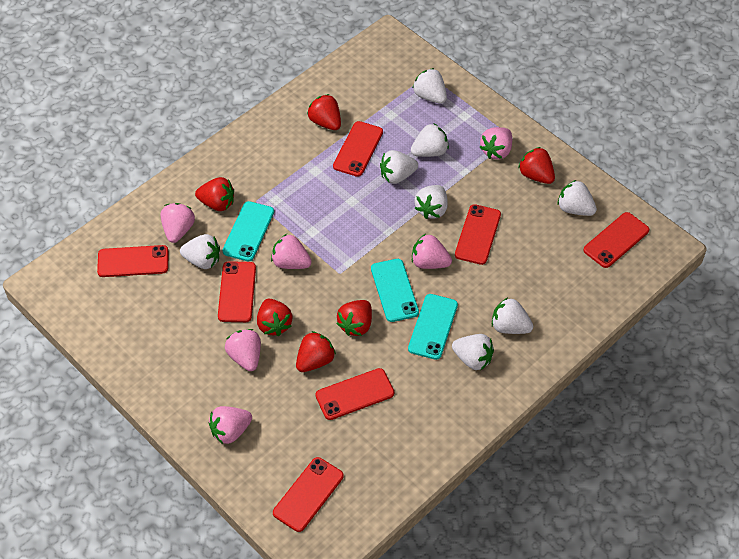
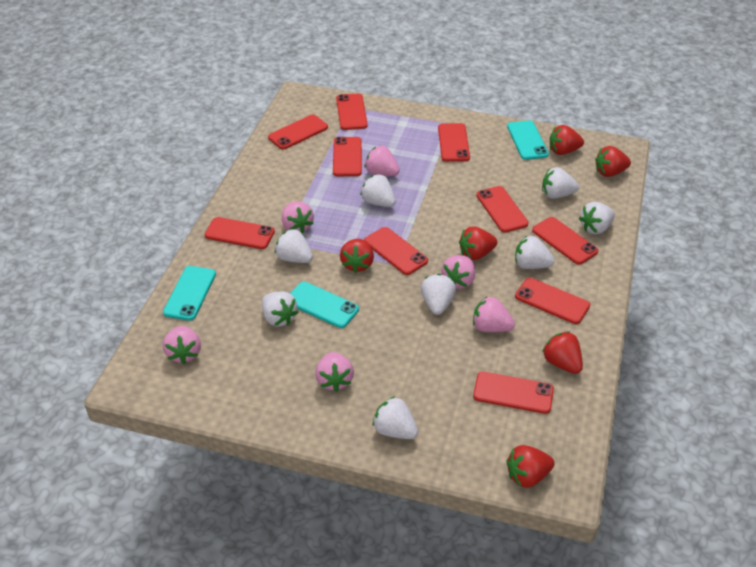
red phone: [97,245,168,277] [218,261,256,322] [273,457,344,532] [315,368,394,420] [333,121,383,177] [455,204,501,265] [583,212,649,268] = 7 -> [205,217,275,249] [268,115,328,149] [333,137,362,176] [336,94,368,130] [364,227,428,275] [438,123,470,162] [473,372,554,414] [476,186,529,232] [515,278,590,324] [532,217,598,265] = 10

